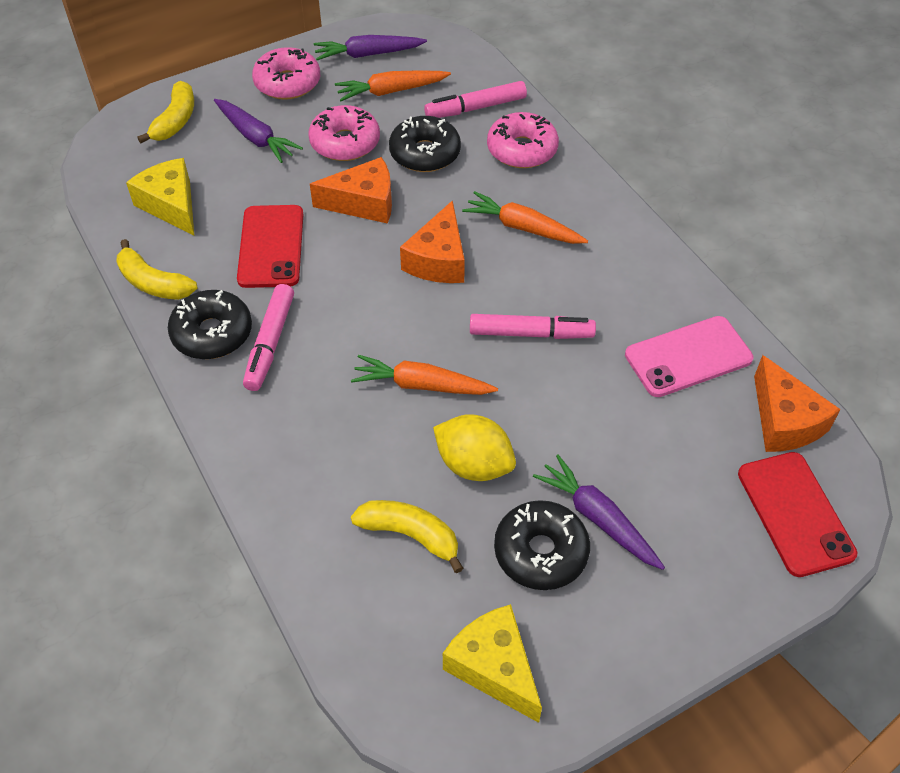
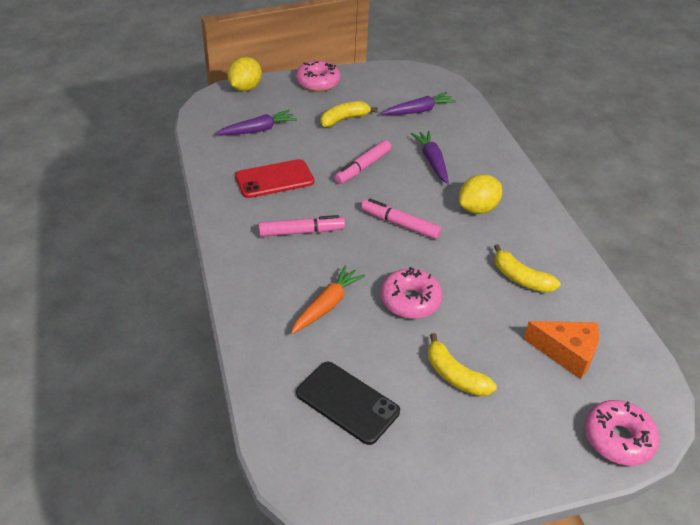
black donut: [168,290,252,359] [389,116,461,172] [494,500,590,590] = 3 -> none = 0
black phone: none = 0 -> [296,362,400,445] = 1
orange carrot: [335,71,451,101] [351,355,498,395] [462,191,588,244] = 3 -> [291,265,365,334] = 1
orange cheese: [310,157,392,224] [400,200,465,283] [754,355,840,452] = 3 -> [523,321,599,379] = 1
pink phone: [625,316,753,397] = 1 -> none = 0
red phone: [237,205,304,288] [738,452,858,577] = 2 -> [235,159,314,198] = 1
yellow cheese: [126,158,194,236] [443,604,542,723] = 2 -> none = 0
yellow lemon: [433,414,516,481] = 1 -> [228,57,262,91] [459,174,502,214] = 2

